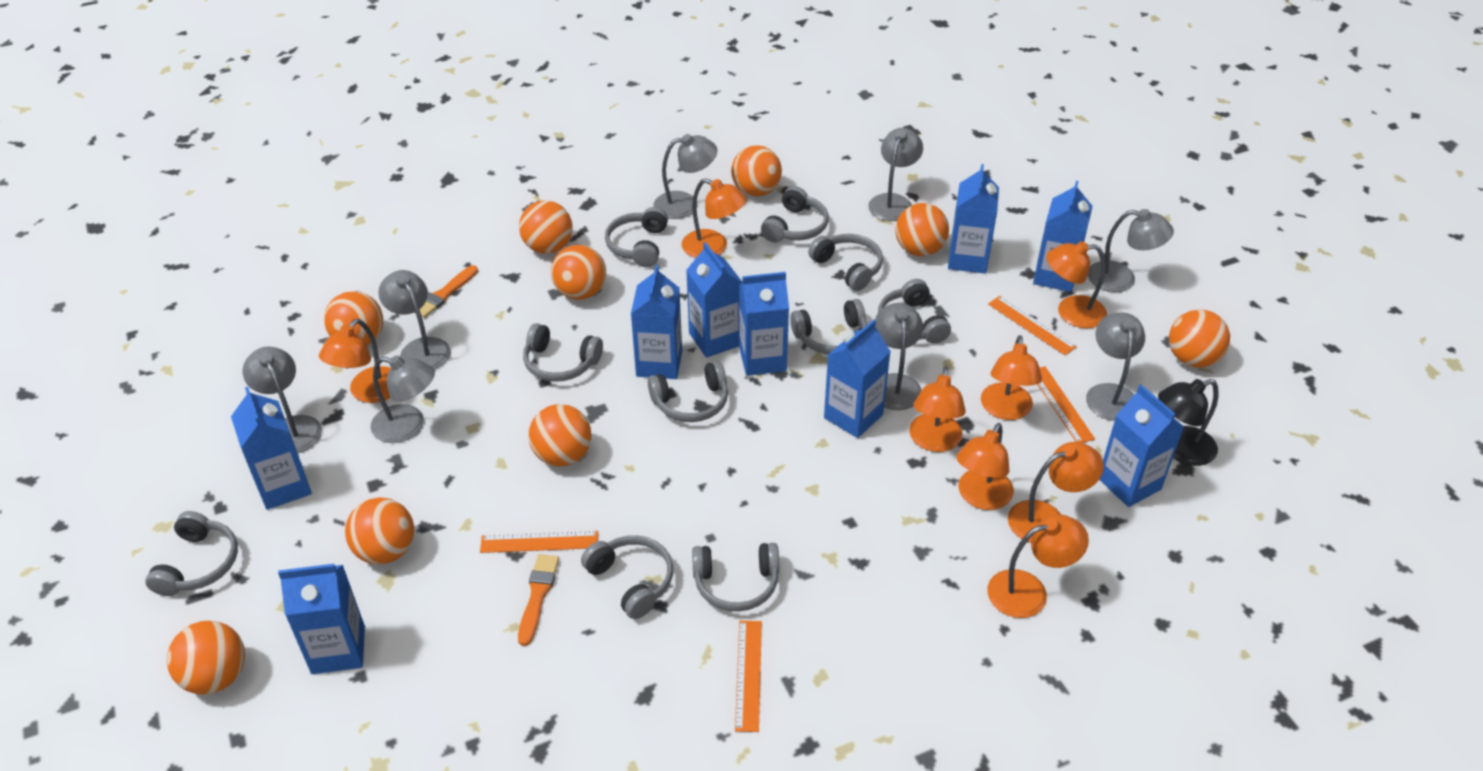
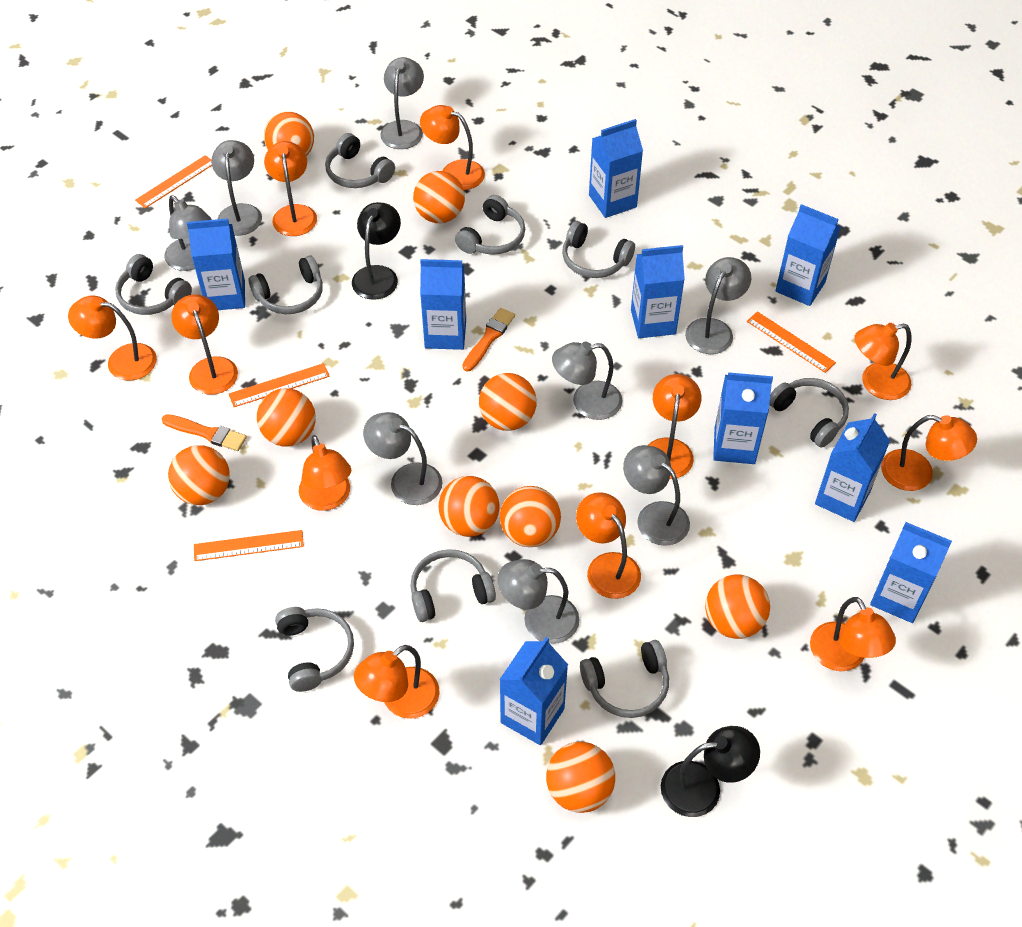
black lamp: [1158,379,1219,466] = 1 -> [352,202,401,300] [661,726,760,817] = 2
grey headphones: [145,511,238,596] [523,323,603,382] [581,535,673,619] [605,207,668,267] [648,361,728,422] [692,543,779,612] [761,186,829,242] [790,299,867,354] [808,234,883,291] [878,279,951,344] = 10 -> [115,254,192,315] [249,256,323,314] [275,607,354,692] [325,133,395,188] [410,549,496,622] [455,195,525,255] [562,221,635,278] [580,640,669,718] [769,378,849,447] = 9
orange lamp: [319,319,391,403] [681,179,747,258] [909,366,966,452] [956,423,1014,510] [981,335,1042,420] [987,514,1089,618] [1008,442,1104,543] [1046,241,1107,328] = 8 -> [68,295,157,381] [171,294,238,394] [264,141,317,236] [299,435,351,511] [354,645,440,719] [420,105,485,190] [576,492,641,599] [647,374,701,479] [810,597,896,671] [854,323,912,400] [881,415,977,491] = 11

